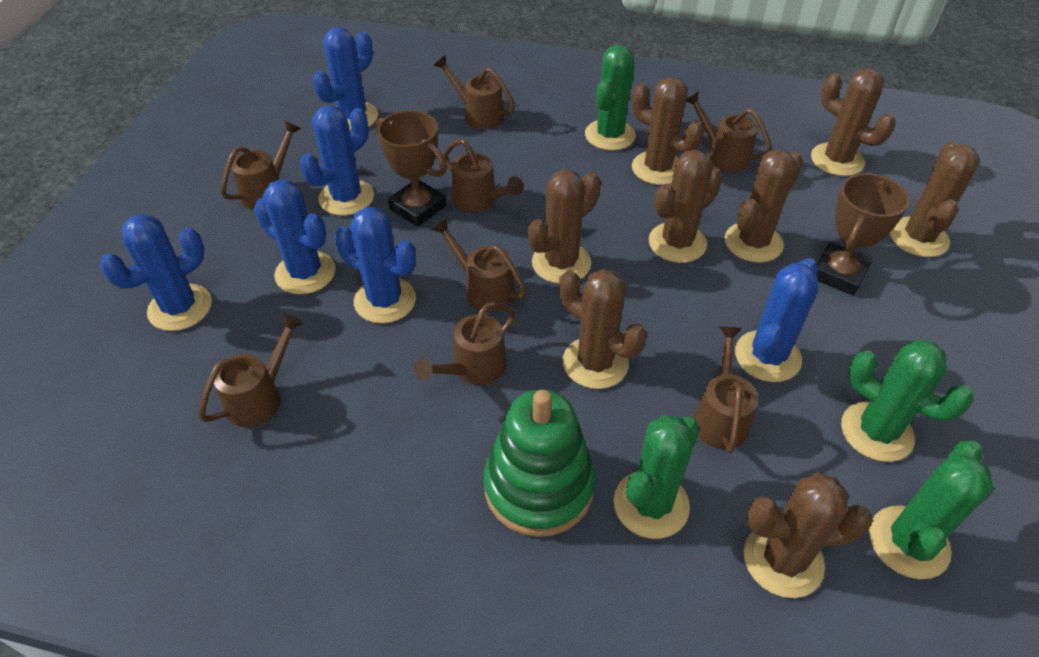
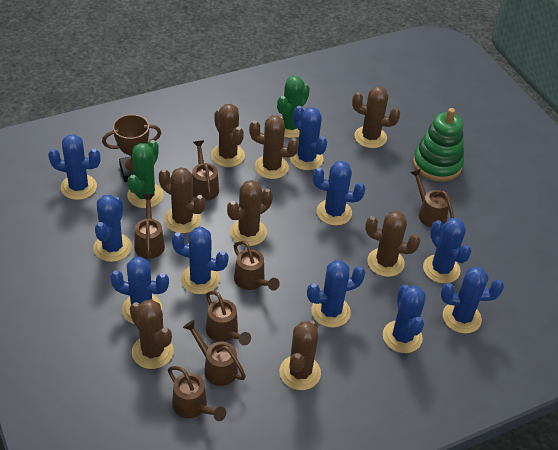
blue cactus: [100,214,212,331] [254,179,335,294] [300,105,374,216] [313,27,378,131] [335,207,416,323] [735,258,818,382] = 6 -> [48,134,101,200] [94,195,132,262] [110,257,169,324] [172,227,229,294] [290,106,327,170] [307,260,365,328] [313,161,366,226] [383,285,426,353] [423,218,471,284] [441,267,504,333] = 10
brown trophy: [375,110,447,227] [817,173,909,296] = 2 -> [102,114,161,182] = 1
brown watering can: [198,314,304,427] [220,120,301,209] [414,302,515,385] [431,218,527,312] [433,55,515,129] [443,139,524,213] [686,91,772,172] [693,326,758,453] = 8 -> [134,194,165,259] [168,366,226,421] [183,320,246,386] [192,141,219,201] [206,291,251,346] [234,241,280,291] [410,169,454,227] = 7
green cactus: [585,45,636,151] [614,415,699,539] [841,339,974,462] [869,441,993,579] = 4 -> [127,140,163,208] [277,76,310,138] = 2

